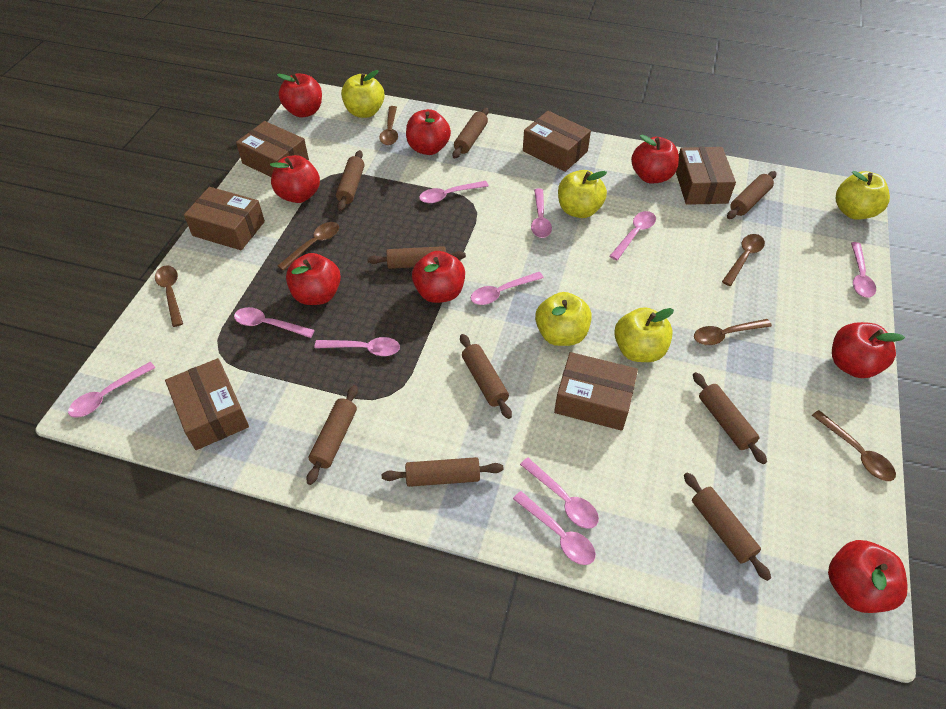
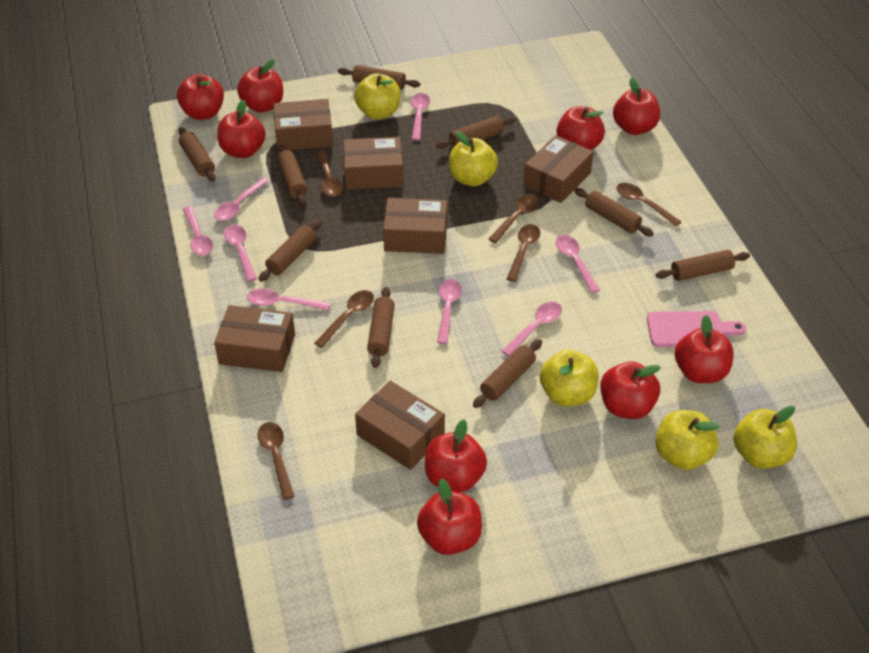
pink cutting board: none = 0 -> [647,311,746,347] = 1
pink spoon: [68,362,155,418] [234,307,315,338] [314,337,400,356] [419,181,489,203] [471,272,544,305] [513,491,596,565] [520,458,599,529] [531,189,552,238] [610,211,656,260] [851,242,876,297] = 10 -> [183,206,213,256] [214,177,269,221] [224,224,257,282] [247,288,330,310] [411,93,430,141] [437,279,462,344] [502,302,562,356] [556,235,600,293] = 8
red apple: [270,155,320,203] [277,73,322,118] [286,253,341,305] [406,109,451,155] [412,251,465,303] [631,135,679,183] [828,540,908,613] [832,322,905,378] = 8 -> [177,74,224,120] [217,100,266,158] [237,59,283,112] [417,478,482,555] [425,419,487,493] [557,106,605,150] [600,362,660,419] [613,78,660,135] [675,315,734,383] = 9

